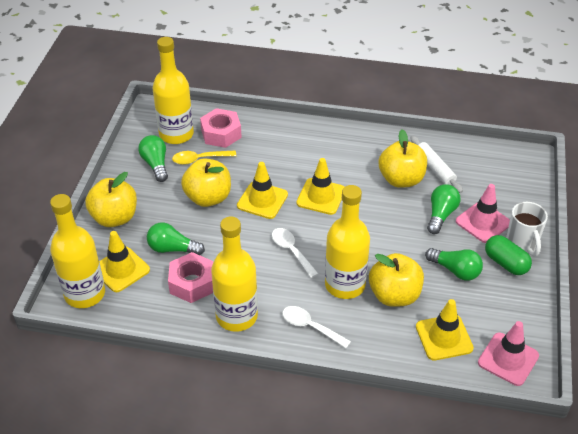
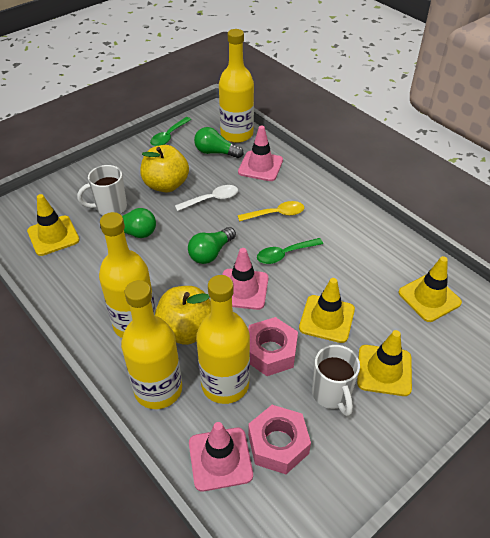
green capsule: [485,235,532,275] = 1 -> none = 0
green light bulb: [138,135,168,182] [147,222,205,255] [425,248,483,281] [427,184,460,234] = 4 -> [100,208,156,238] [188,227,236,264] [194,127,243,158] = 3
green spoon: none = 0 -> [150,117,191,146] [257,238,323,264] = 2
pink traffic cone: [456,184,510,243] [478,321,539,386] = 2 -> [189,422,253,492] [222,248,268,310] [238,126,283,181] = 3
white mug: [506,202,548,257] = 1 -> [77,165,127,215] [312,345,360,416] = 2
white rolling pin: [410,136,463,193] = 1 -> none = 0
white spoon: [272,228,318,278] [282,306,351,348] = 2 -> [175,185,238,211] = 1
yellow apple: [85,172,137,227] [181,158,231,207] [369,253,424,307] [379,129,427,188] = 4 -> [140,145,189,193] [155,286,211,345] = 2

